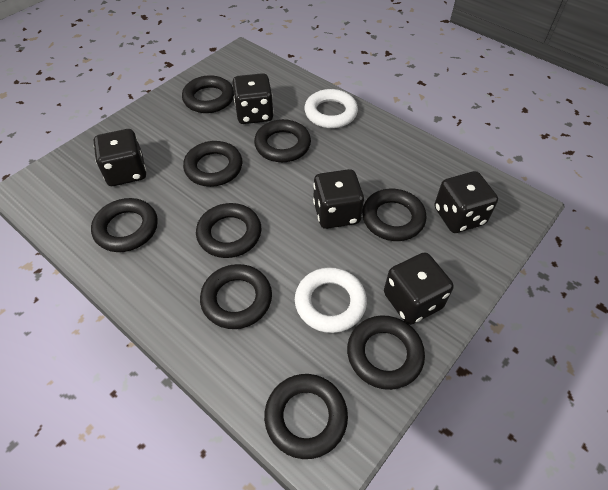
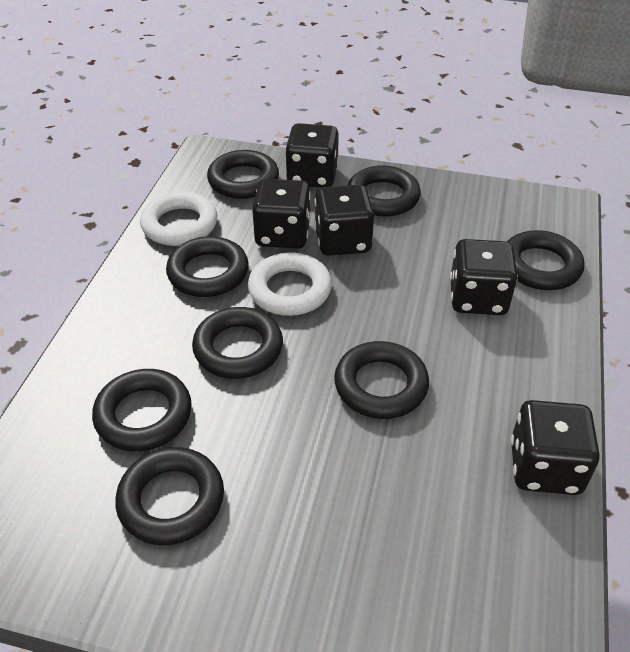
black ring: [91,198,158,252] [182,75,234,113] [183,141,242,187] [196,203,262,258] [200,264,272,329] [254,119,311,162] [264,374,348,459] [347,315,425,390] [362,189,427,241] = 9 -> [92,369,192,451] [115,447,224,545] [166,236,249,297] [192,307,283,379] [207,150,279,199] [334,341,429,419] [348,165,421,217] [507,230,585,290] = 8

